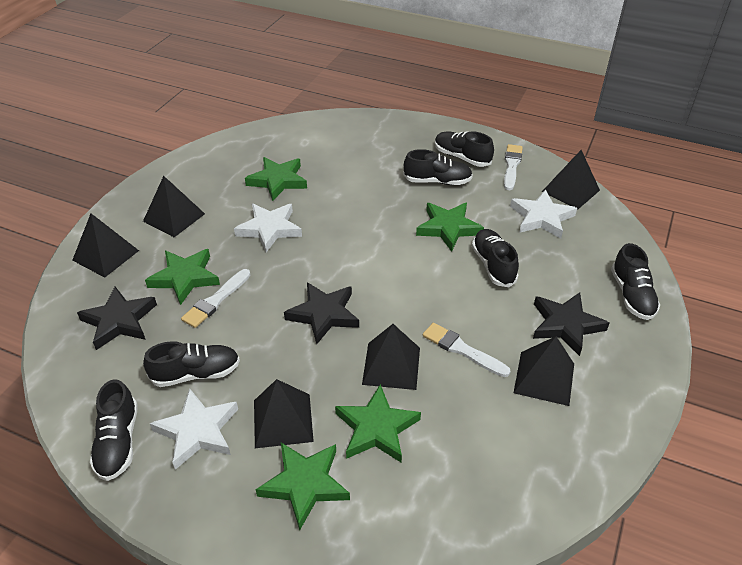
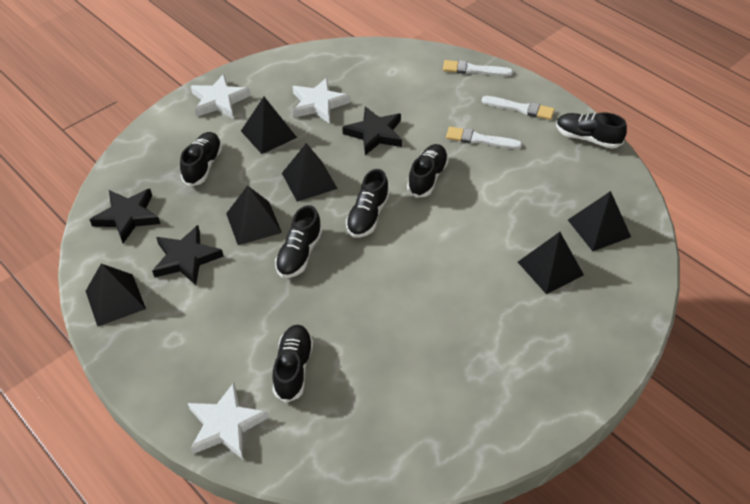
green star: [145,249,220,305] [245,157,307,201] [256,443,350,530] [335,384,421,462] [416,203,484,252] = 5 -> none = 0

